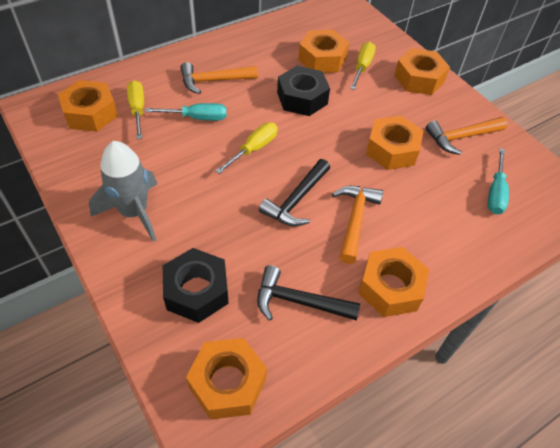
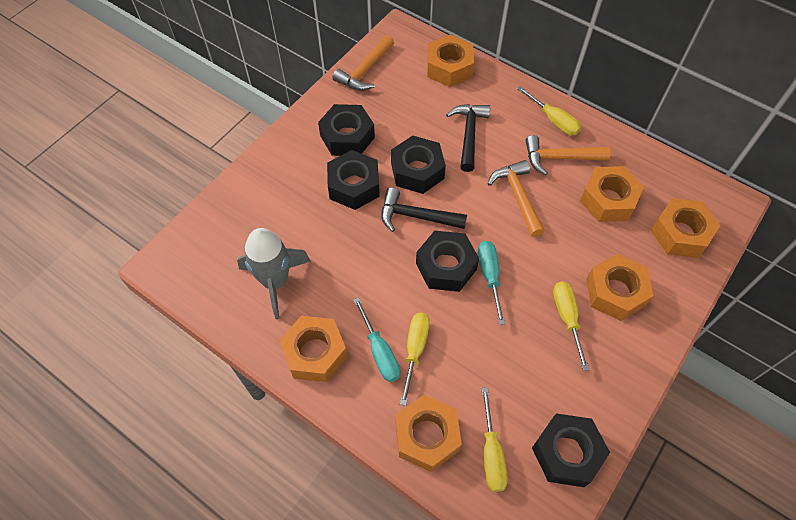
black nut: [163,248,229,323] [277,66,330,116] = 2 -> [318,104,375,156] [327,150,380,210] [391,135,446,194] [416,231,479,292] [532,413,610,487] = 5
yellow screwdriver: [127,80,144,139] [216,122,278,174] [350,42,376,90] = 3 -> [400,313,430,406] [481,387,508,492] [517,86,581,135] [553,281,589,371] = 4

